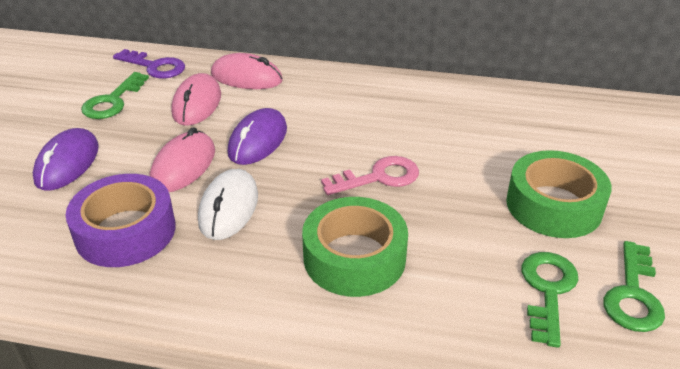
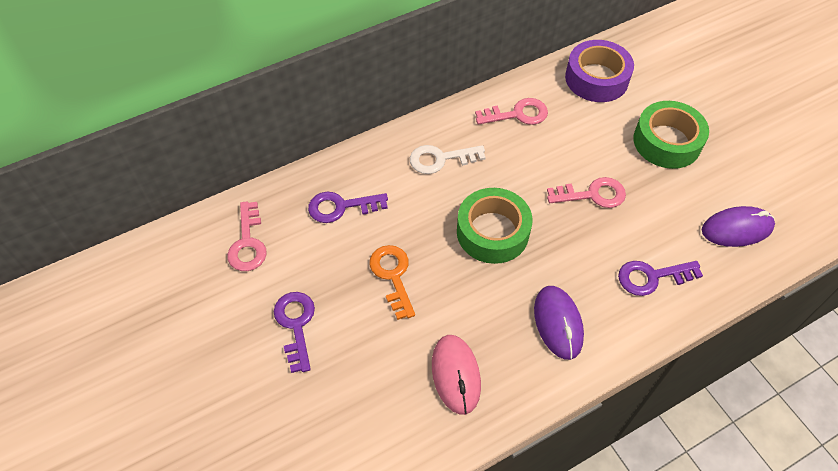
green key: [81,72,149,119] [522,252,578,348] [603,241,665,332] = 3 -> none = 0
orange key: none = 0 -> [370,245,415,320] = 1
pink key: [321,156,419,195] = 1 -> [227,201,267,271] [475,98,548,125] [547,177,626,208] = 3
pink mouse: [150,127,215,192] [171,73,221,126] [211,53,283,89] = 3 -> [432,335,481,415] = 1
purple key: [113,49,185,79] = 1 -> [274,292,315,373] [308,192,388,223] [618,261,703,296] = 3
white key: none = 0 -> [410,145,486,174] = 1
white mouse: [198,169,258,240] = 1 -> none = 0

